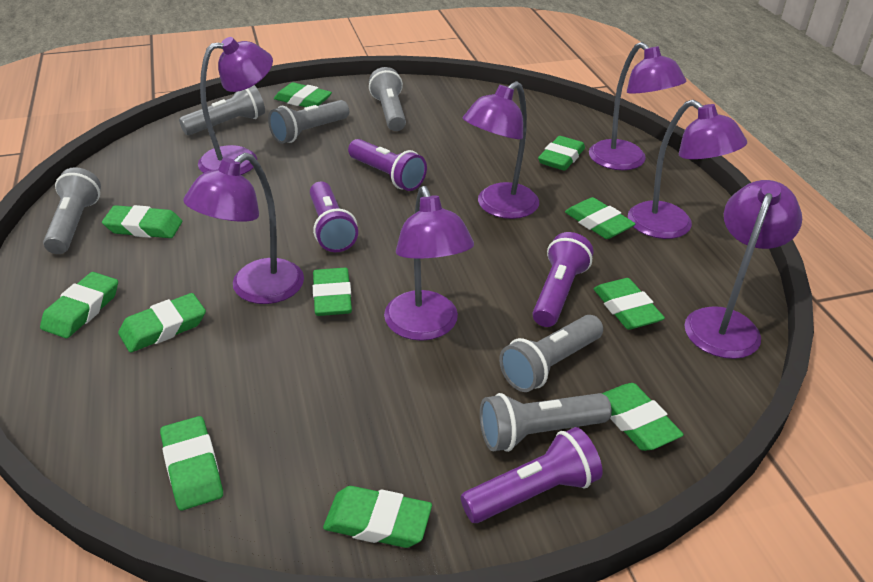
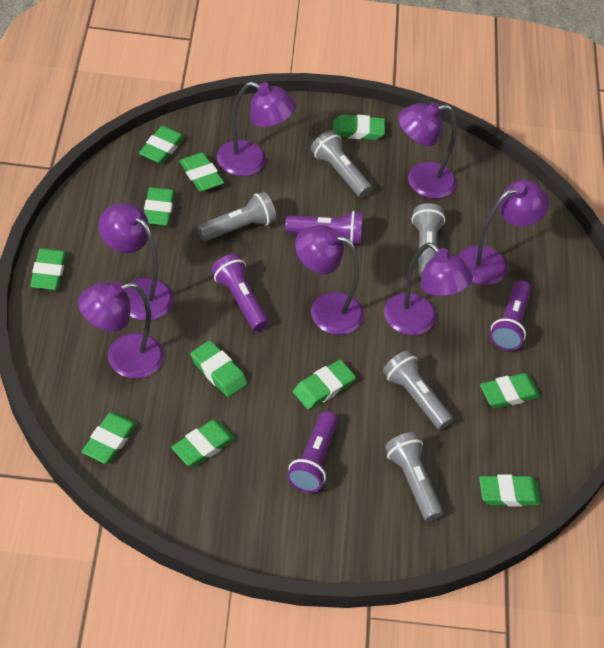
grey flashlight: [43,167,101,254] [179,85,265,135] [268,100,349,144] [369,67,406,131] [480,393,612,452] [499,315,603,392] = 6 -> [197,192,276,241] [311,130,372,198] [383,350,453,430] [385,432,443,521] [412,203,445,278] = 5

